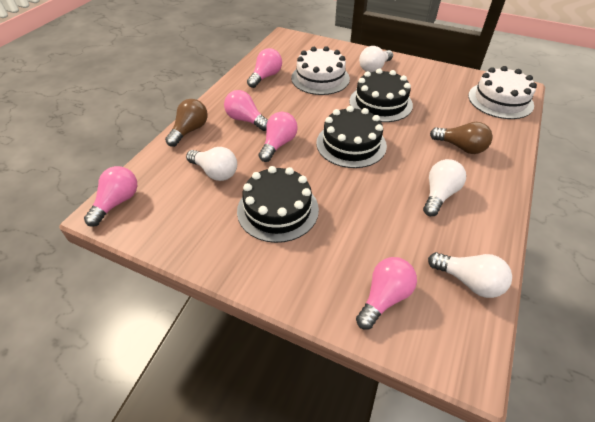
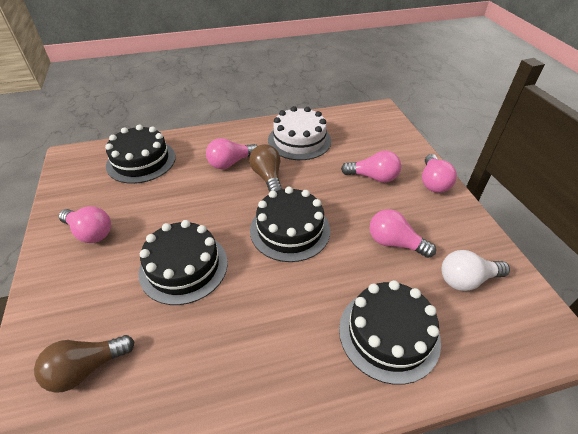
black cake: [237,166,319,243] [316,106,387,168] [349,69,413,122] = 3 -> [105,125,176,184] [138,220,228,305] [250,187,330,262] [339,280,441,385] = 4
white cake: [291,46,350,95] [468,66,537,119] = 2 -> [268,106,331,160] = 1
white light bulb: [186,147,237,181] [359,46,393,72] [423,159,466,216] [428,252,512,298] = 4 -> [442,250,510,291] = 1

